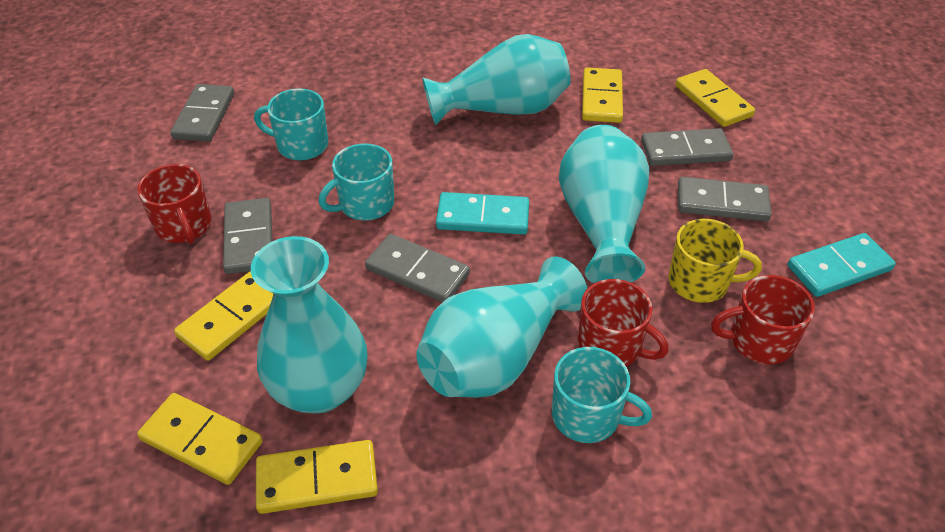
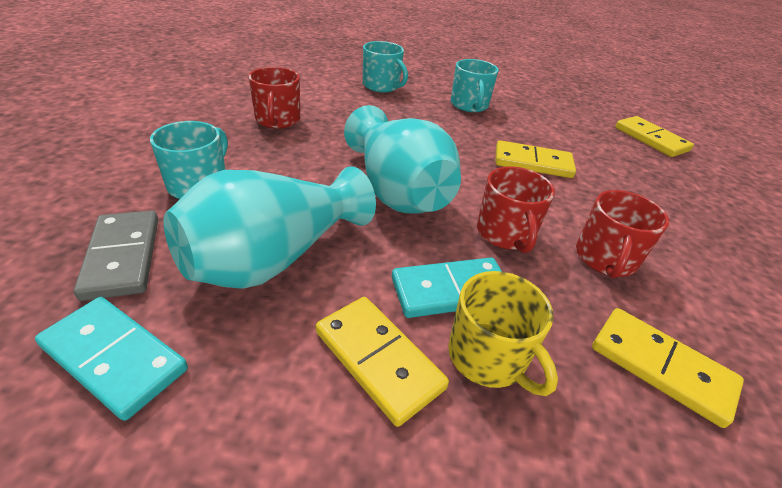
grey domino: [170,84,234,142] [223,198,272,274] [365,234,470,303] [641,128,733,166] [678,177,772,222] = 5 -> [74,211,158,301] = 1
turquoise vase: [251,236,368,414] [416,256,588,398] [422,34,571,126] [559,125,649,283] = 4 -> [164,166,376,288] [344,105,461,213] = 2
yellow domino: [137,393,263,485] [174,271,274,361] [256,440,378,514] [582,67,623,123] [675,69,755,127] = 5 -> [316,297,449,427] [495,140,576,178] [592,308,744,428] [615,116,694,157] = 4

